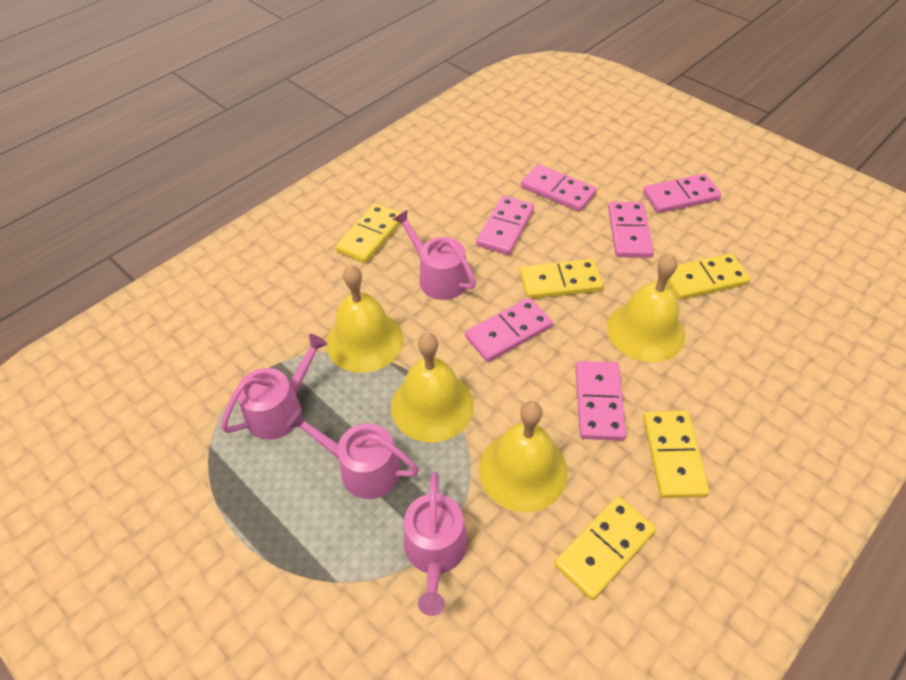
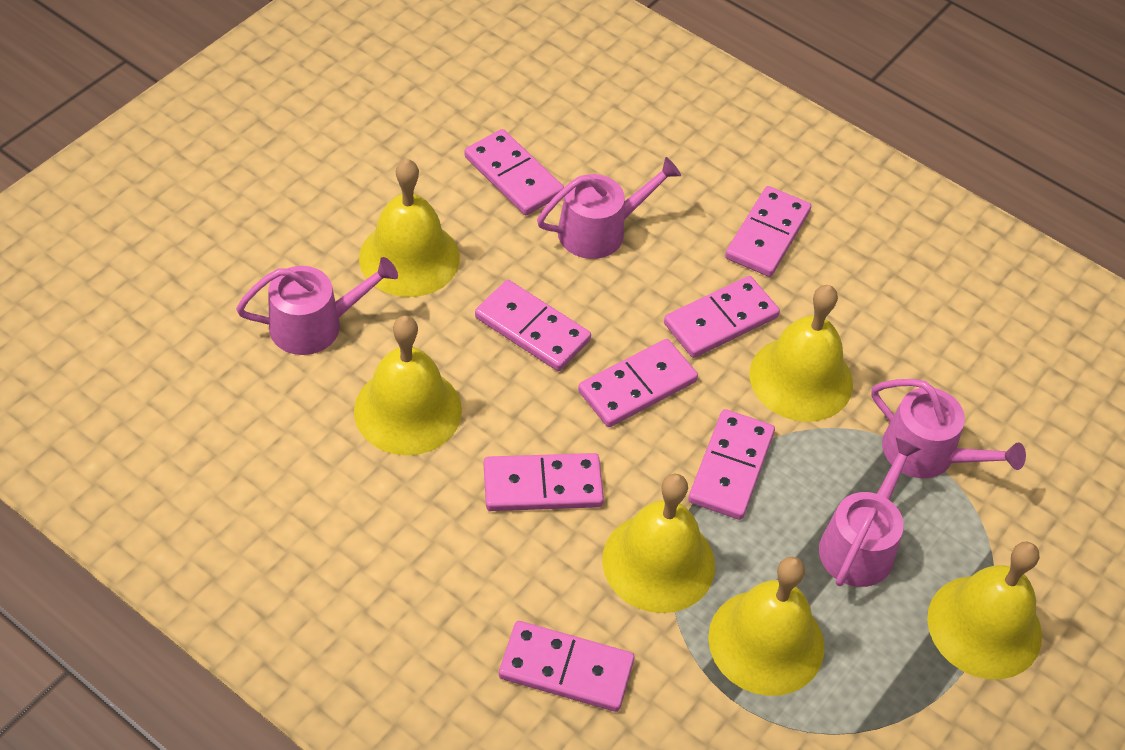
pink domino: [465,298,553,362] [476,196,534,255] [521,164,596,212] [575,361,627,441] [608,202,654,258] [643,174,722,213] = 6 -> [465,129,564,215] [475,280,591,371] [484,453,604,511] [499,621,634,712] [578,339,698,427] [664,276,780,358] [688,409,775,520] [725,186,811,277] = 8
yellow bell: [326,265,403,373] [391,333,474,442] [479,401,568,512] [607,254,685,362] = 4 -> [354,316,462,455] [359,159,460,297] [602,473,715,613] [708,557,825,696] [750,285,853,422] [927,542,1042,679] = 6
yellow domino: [335,203,401,263] [520,259,603,299] [554,496,656,600] [643,411,709,498] [667,253,750,300] = 5 -> none = 0

